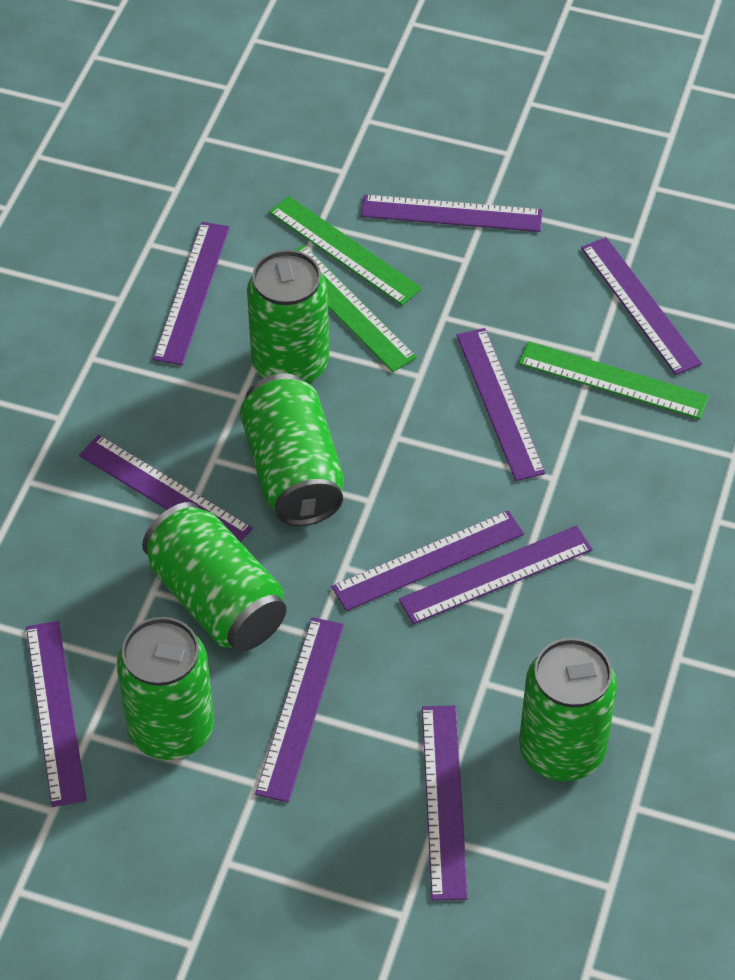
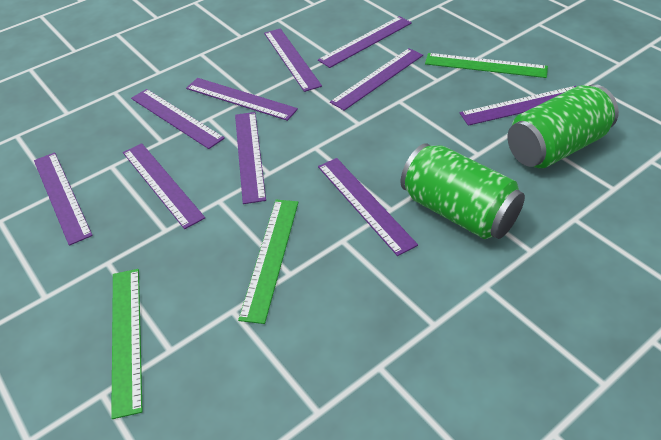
green can: [117,617,214,760] [142,502,286,651] [240,373,344,526] [247,250,329,384] [519,638,617,781] = 5 -> [401,143,525,239] [508,84,619,168] = 2

